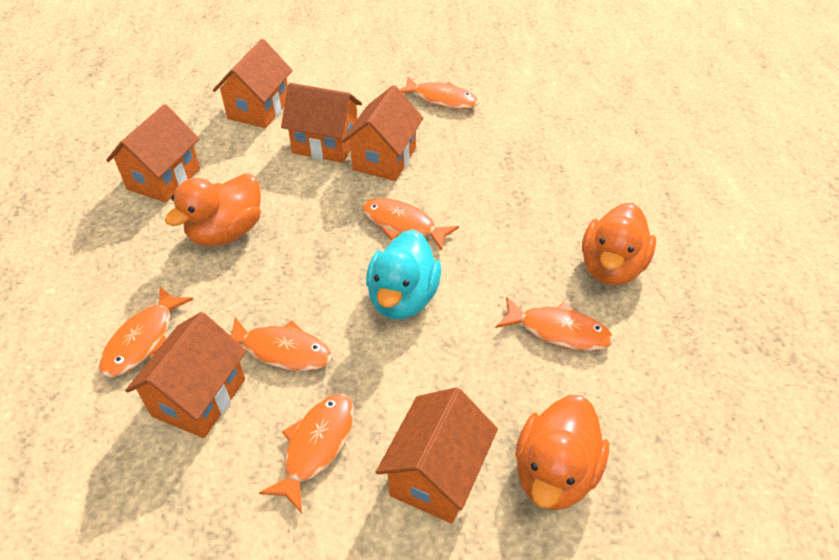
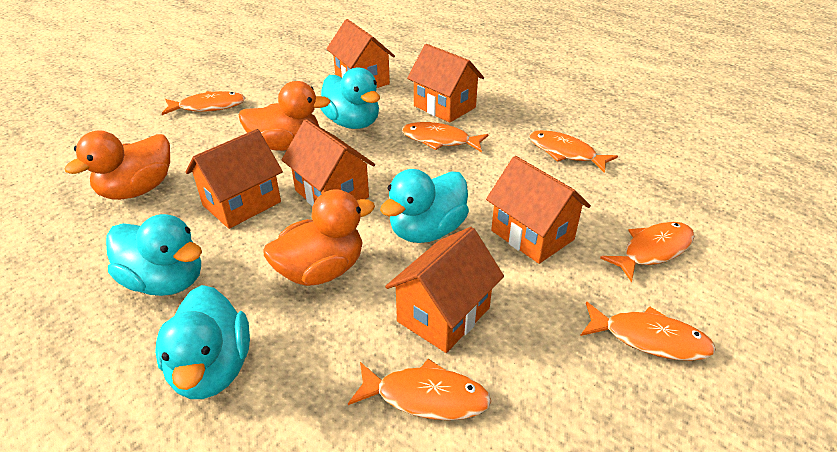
turquoise duck: [366,229,441,319] = 1 -> [106,214,202,296] [155,285,250,399] [320,67,380,129] [380,169,469,243] = 4

